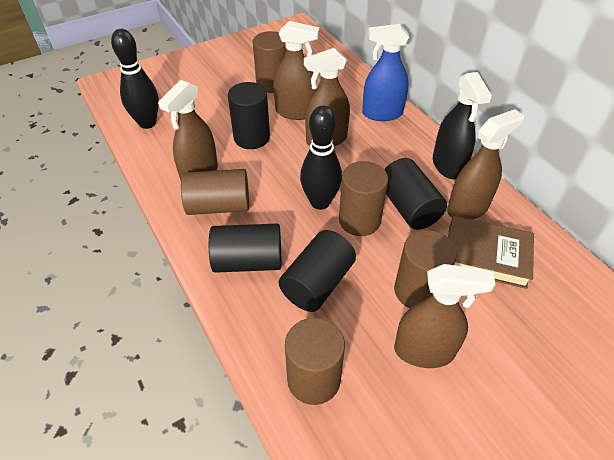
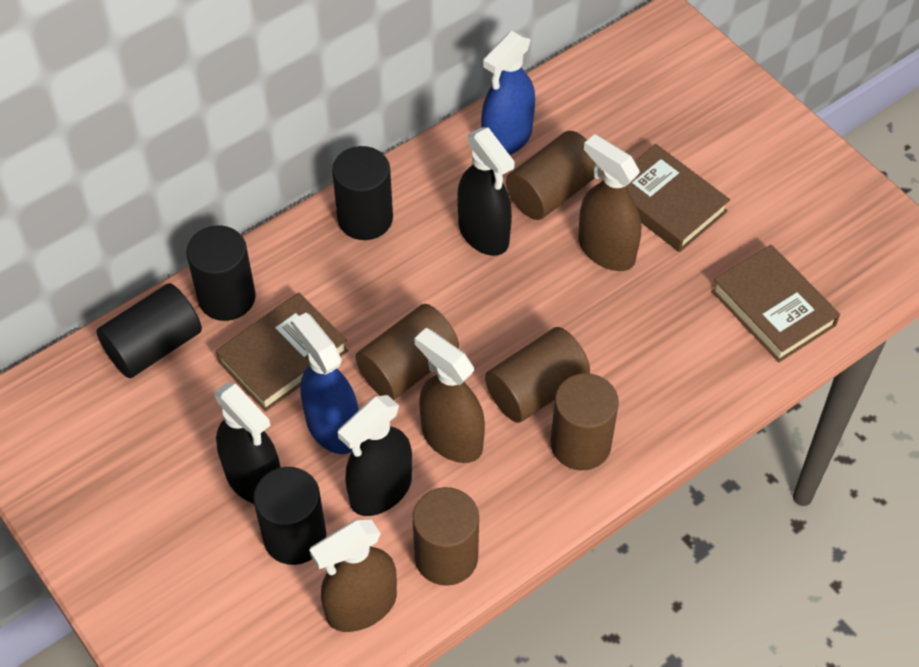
black bowling pin: [111,29,159,129] [300,105,342,210] = 2 -> none = 0
black spray bottle: [433,72,492,180] = 1 -> [215,382,280,504] [338,395,412,516] [457,127,515,256] = 3
blue spray bottle: [362,24,409,121] = 1 -> [292,313,359,454] [481,31,535,155] = 2
brown book: [448,216,534,289] = 1 -> [216,293,348,412] [627,144,730,252] [711,245,840,362] = 3
brown spray bottle: [158,80,218,180] [273,21,320,120] [304,48,350,147] [394,264,495,368] [447,109,524,220] = 5 -> [310,519,397,632] [415,328,485,463] [578,134,641,271] = 3

